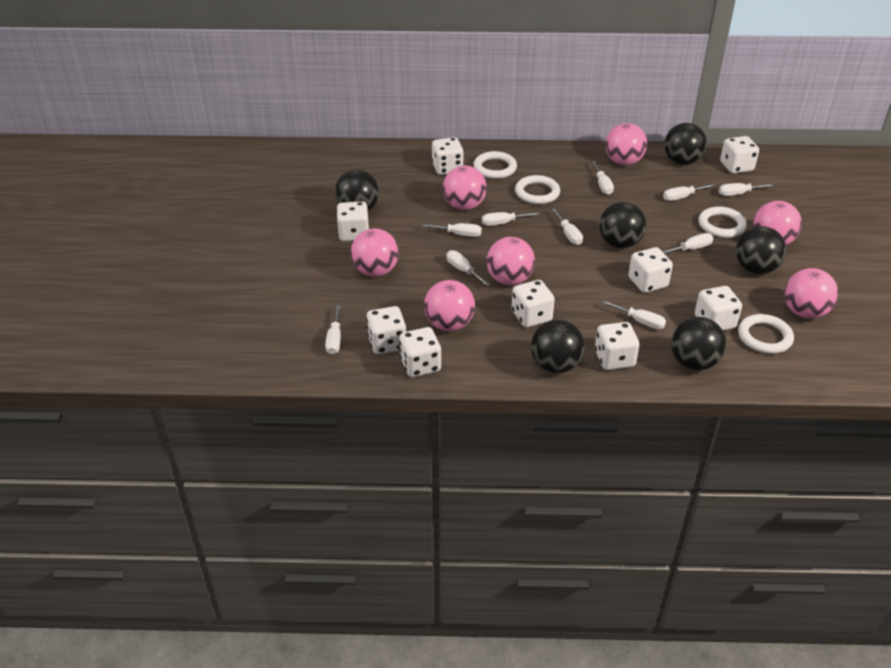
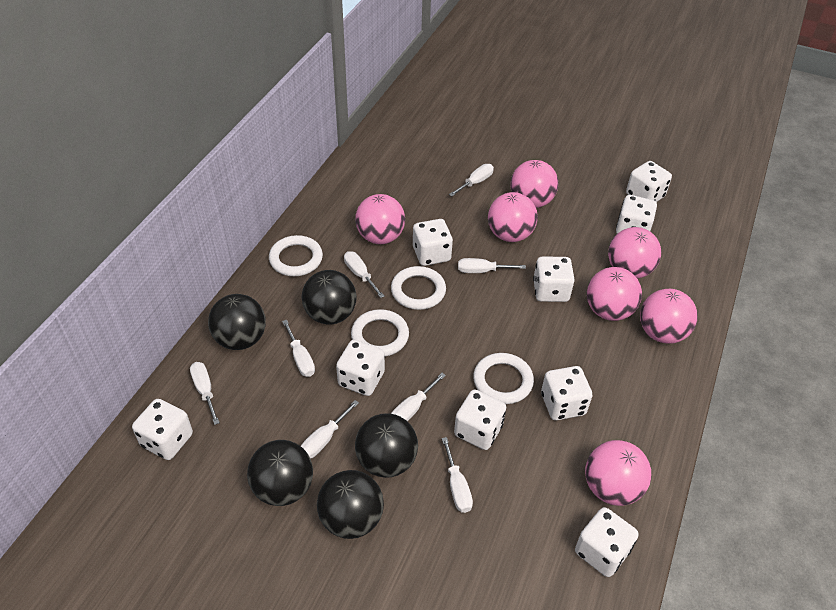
black ball: [335,170,379,211] [531,320,585,373] [599,202,646,248] [664,123,707,165] [671,317,726,370] [736,226,786,274] = 6 -> [208,294,266,350] [247,440,313,506] [302,270,357,325] [317,470,384,539] [355,413,418,478] = 5
white screwdriver: [325,306,341,354] [422,223,482,237] [446,250,490,286] [482,212,540,226] [552,208,583,245] [592,161,614,195] [602,300,666,329] [662,233,713,254] [663,184,715,201] [719,183,774,196] = 10 -> [190,362,220,425] [282,320,315,377] [301,400,359,459] [344,251,385,298] [391,373,446,421] [442,437,473,513] [449,164,494,196] [458,258,526,273] = 8

